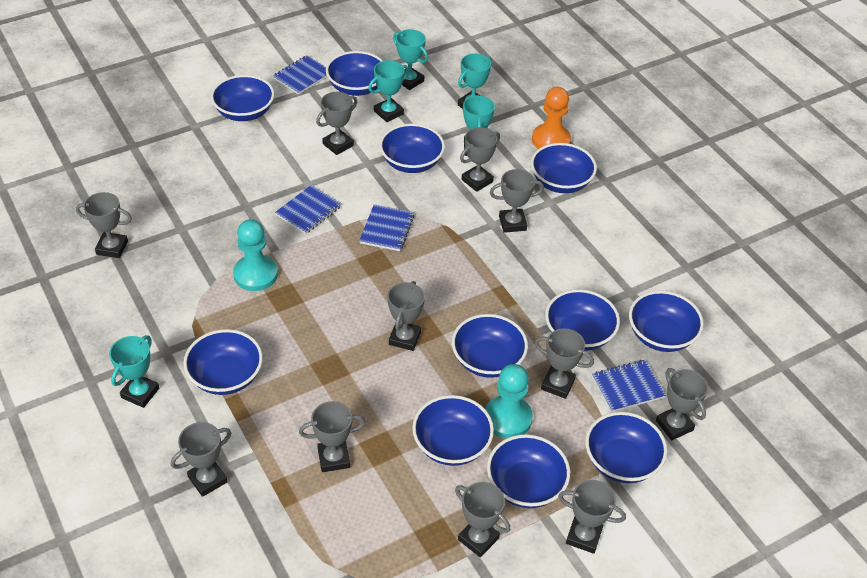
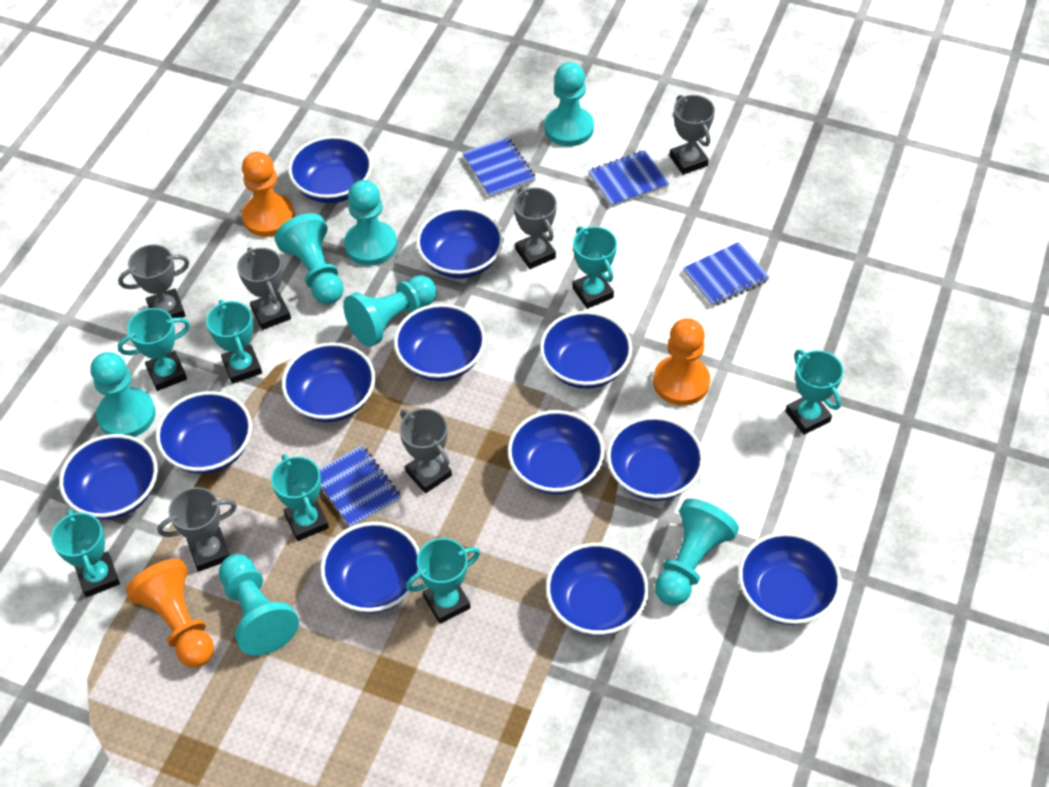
blue bowl: [183,329,263,395] [211,75,274,121] [326,51,383,96] [380,124,445,173] [412,395,494,466] [452,314,528,378] [487,434,570,508] [531,143,597,193] [545,289,620,351] [585,412,667,483] [629,291,704,352] = 11 -> [59,434,158,520] [156,391,252,474] [282,342,375,422] [288,136,372,203] [320,522,420,613] [394,304,486,381] [416,207,504,279] [508,410,605,494] [540,311,632,389] [546,543,649,636] [606,416,704,501] [738,532,842,625] = 12
grey trophy: [76,192,132,258] [171,422,231,497] [299,401,365,472] [316,92,357,155] [388,281,425,351] [455,482,510,557] [460,127,500,192] [490,169,544,233] [535,328,594,399] [558,480,626,554] [656,368,708,440] = 11 -> [118,244,189,318] [157,487,237,572] [237,247,291,330] [399,408,452,493] [514,187,557,269] [669,95,715,175] = 6
orange pawn: [532,87,571,149] = 1 -> [126,559,214,668] [242,152,295,237] [653,318,710,406] = 3
turquoise pawn: [233,219,278,291] [485,364,533,439] = 2 -> [91,352,156,437] [219,554,299,656] [274,213,344,304] [343,275,437,347] [344,180,397,266] [544,62,594,146] [655,498,739,606] = 7
turquoise trophy: [109,335,159,408] [368,60,410,122] [393,29,428,90] [458,53,492,109] [463,95,495,156] = 5 -> [51,509,120,597] [118,308,190,391] [206,300,262,384] [271,454,329,541] [406,538,480,624] [572,226,617,309] [785,350,844,434] = 7

